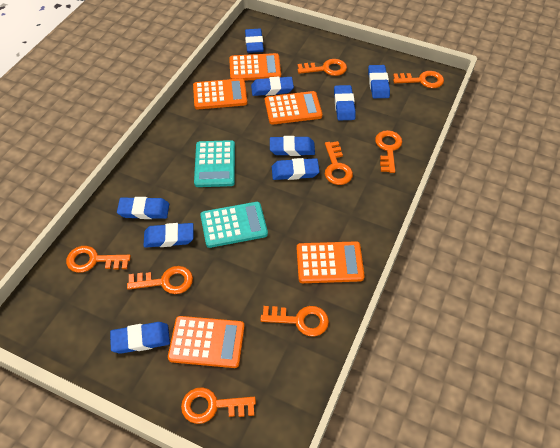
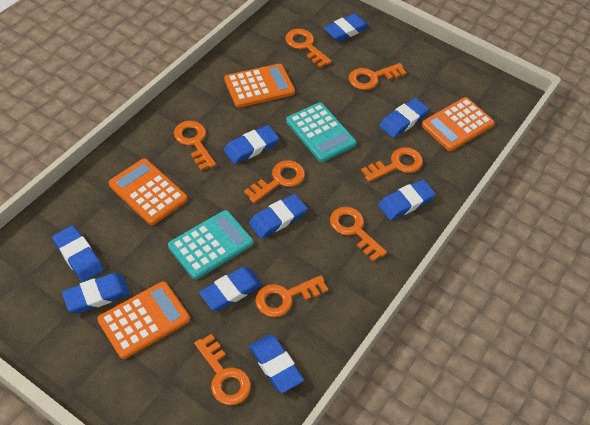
orange calculator: [168,316,245,368] [193,78,247,109] [229,53,281,81] [265,91,323,125] [297,241,365,283] = 5 -> [97,281,190,359] [109,158,188,225] [224,64,295,108] [421,97,495,151] = 4

